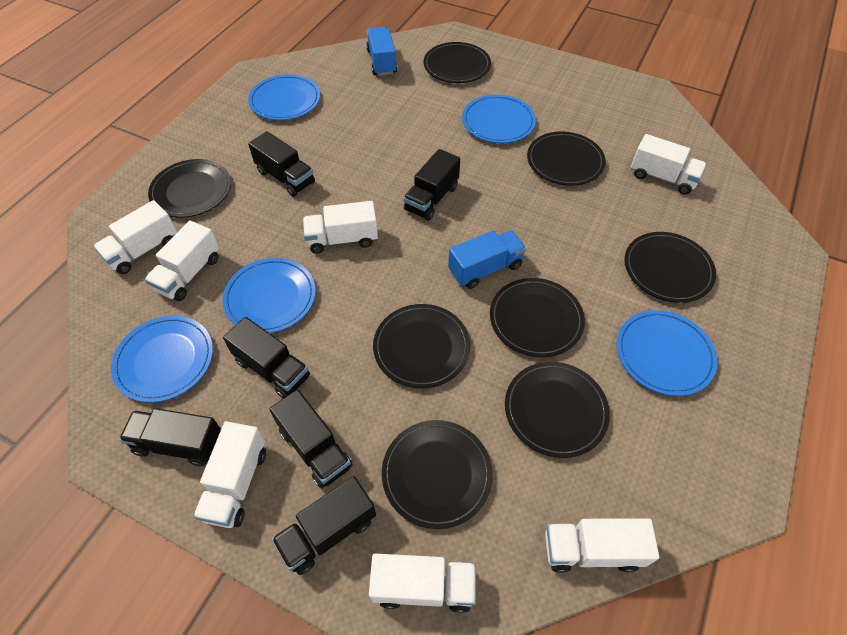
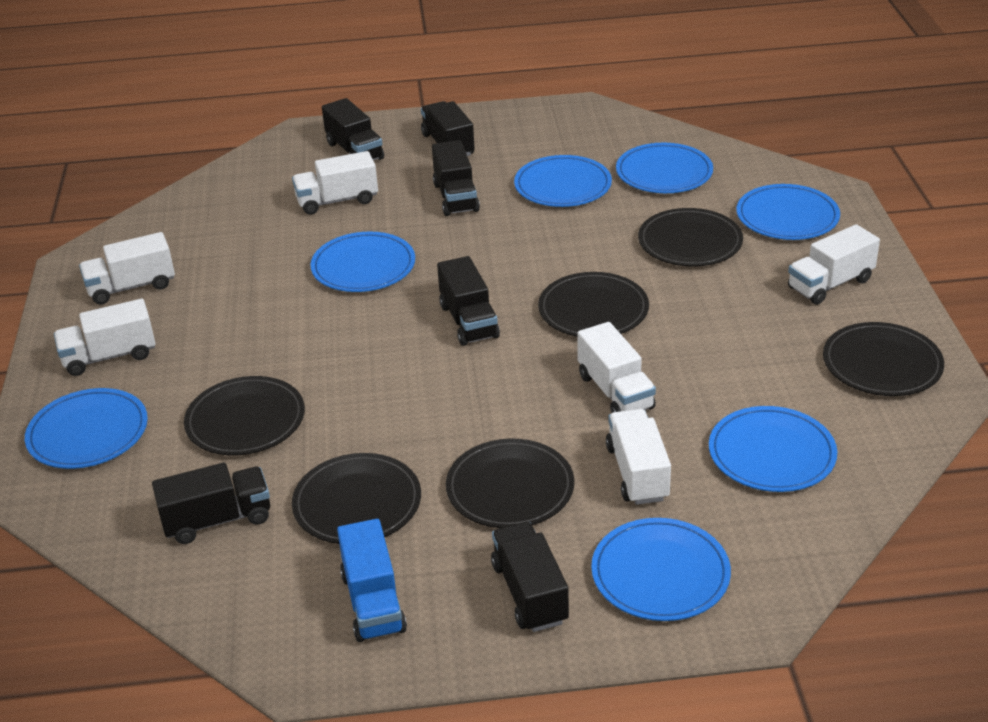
black plate: [148,159,231,218] [373,304,471,388] [382,420,493,529] [423,42,491,83] [490,278,585,357] [505,362,610,458] [527,131,606,186] [624,232,716,303] = 8 -> [184,376,305,455] [292,453,421,544] [446,439,574,528] [538,272,649,337] [638,208,743,267] [823,322,944,396] = 6
blue plate: [111,316,213,403] [222,258,316,333] [248,74,320,120] [462,95,536,143] [617,310,718,396] = 5 -> [25,388,148,469] [310,232,415,292] [514,155,612,207] [591,518,731,621] [616,143,713,193] [709,406,837,492] [737,184,840,240] = 7
blue truck: [366,27,397,76] [448,230,526,289] = 2 -> [337,519,407,642] = 1
white truck: [93,200,177,274] [145,220,219,301] [193,421,266,528] [303,201,378,254] [369,553,476,613] [545,518,659,573] [631,134,707,195] = 7 -> [54,299,156,376] [79,232,175,304] [292,151,378,215] [577,322,656,413] [606,409,671,505] [788,224,880,305] = 6

